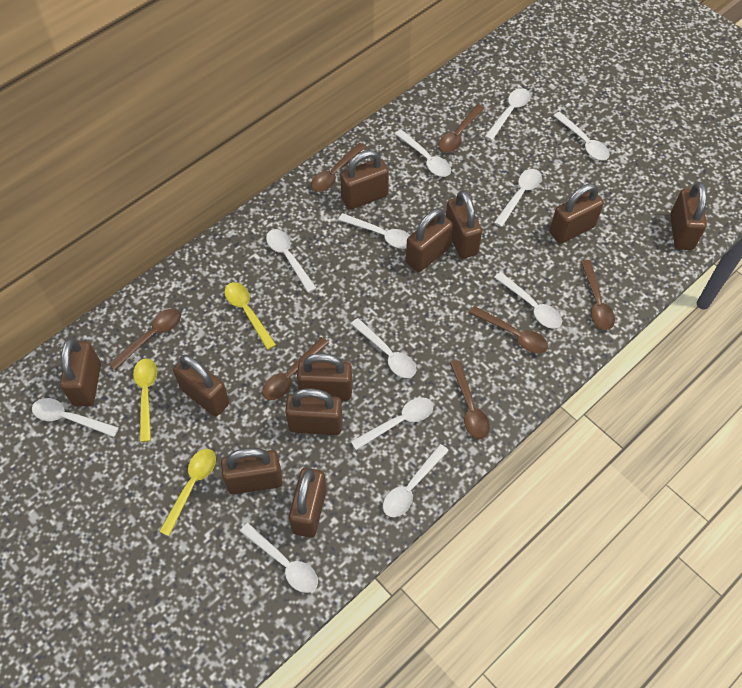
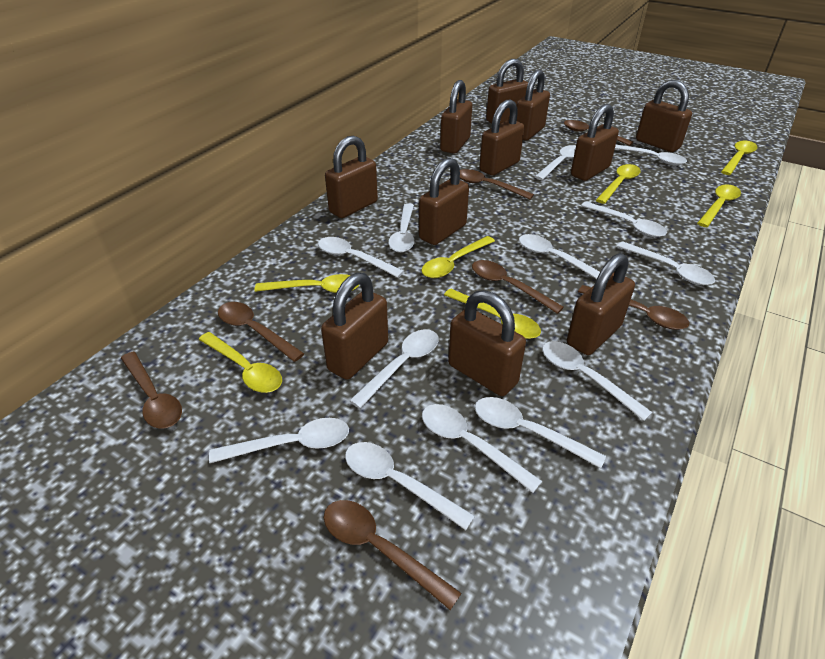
white spoon: [32,398,119,437] [240,523,318,593] [266,229,316,293] [338,213,410,249] [351,318,416,378] [351,397,433,450] [383,444,449,517] [395,130,451,177] [484,88,530,141] [494,169,542,227] [494,272,562,329] [553,112,610,160] = 12 -> [209,418,349,463] [318,237,404,278] [345,442,475,530] [349,329,439,408] [388,203,414,253] [422,404,542,493] [475,397,606,468] [519,234,600,279] [535,145,576,180] [542,341,653,421] [581,201,667,237] [615,144,687,165] [617,241,715,285] = 13
yellow spoon: [133,358,157,442] [159,449,216,536] [225,282,276,350] = 3 -> [199,332,282,393] [254,274,359,293] [421,236,495,278] [444,289,541,339] [596,164,640,204] [697,185,741,227] [721,141,757,175] = 7

